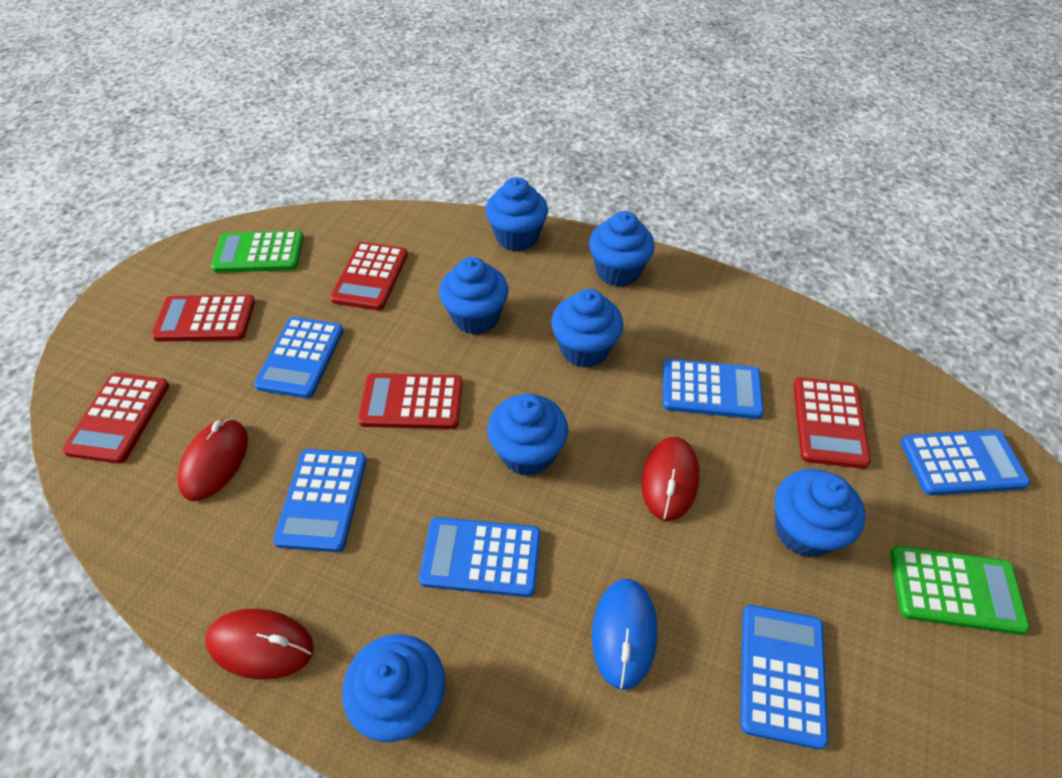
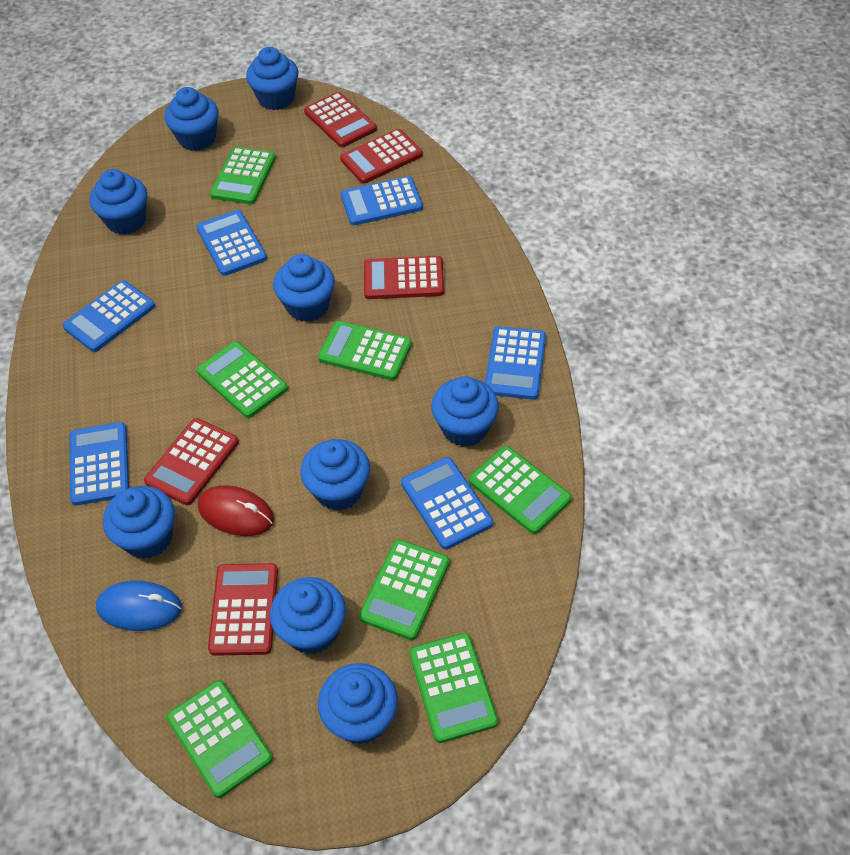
blue cupcake: [342,634,445,742] [439,257,508,335] [485,177,548,251] [487,394,568,476] [551,289,623,368] [589,211,655,287] [775,469,866,557] = 7 -> [89,169,147,235] [103,486,175,559] [165,87,219,151] [246,47,299,110] [270,577,346,654] [273,254,335,322] [300,439,370,510] [318,663,398,745] [431,376,499,447] = 9
green calculator: [211,231,304,273] [890,546,1029,635] = 2 -> [166,680,273,798] [197,341,288,418] [210,147,276,204] [318,321,412,380] [359,539,450,640] [409,633,498,743] [469,446,572,534] = 7
red mouse: [177,418,248,501] [205,609,314,680] [641,437,700,521] = 3 -> [198,485,274,536] = 1

